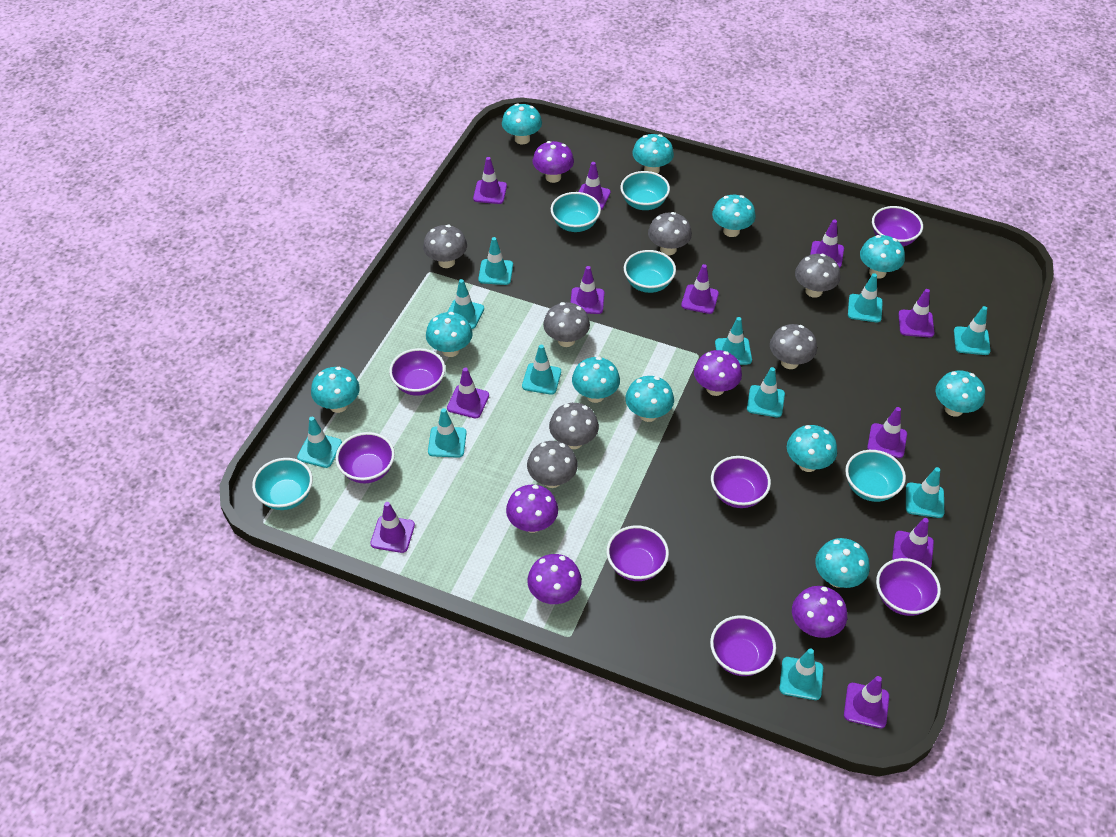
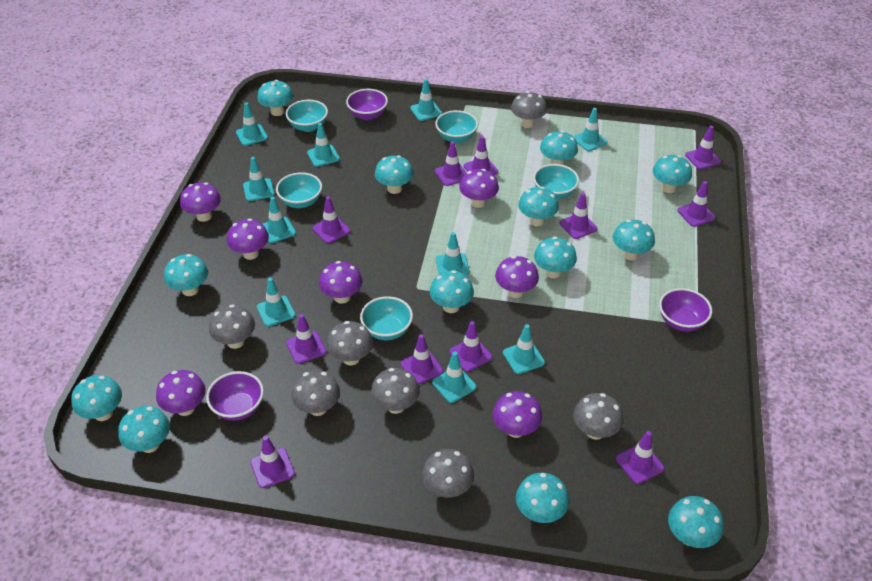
purple bowl: [336,432,395,483] [389,348,445,396] [606,525,669,581] [710,615,776,676] [711,456,771,508] [872,206,923,246] [876,558,941,616] = 7 -> [206,371,264,421] [346,89,388,120] [659,288,712,332] = 3
purple mushroom: [506,485,558,533] [527,554,582,604] [533,141,574,183] [694,350,742,396] [792,586,847,638] = 5 -> [156,370,206,416] [180,182,221,222] [227,218,269,260] [319,261,363,304] [459,169,499,208] [493,391,542,438] [495,256,539,298] = 7
turquoise mushroom: [311,367,360,413] [426,312,473,357] [502,103,542,144] [572,357,620,403] [625,376,674,422] [633,134,674,174] [712,195,756,237] [787,425,837,472] [815,538,870,588] [860,235,905,279] [936,371,985,417] = 11 -> [71,375,122,421] [118,406,170,453] [164,254,208,296] [257,80,293,116] [375,155,414,194] [430,270,474,313] [516,473,569,523] [518,187,559,226] [534,237,577,279] [540,131,578,165] [613,220,655,260] [653,155,692,193] [668,496,724,548] = 13
turquoise traffic cone: [297,417,342,468] [428,408,467,458] [448,279,484,329] [478,237,513,285] [522,345,561,395] [715,317,752,365] [747,367,785,417] [779,648,823,700] [848,273,883,323] [906,467,944,518] [954,306,991,355] = 11 -> [236,102,268,146] [243,157,274,201] [257,278,295,327] [263,197,296,243] [307,123,340,167] [410,79,442,121] [432,351,476,403] [436,232,470,276] [503,324,545,374] [573,108,608,151] = 10

